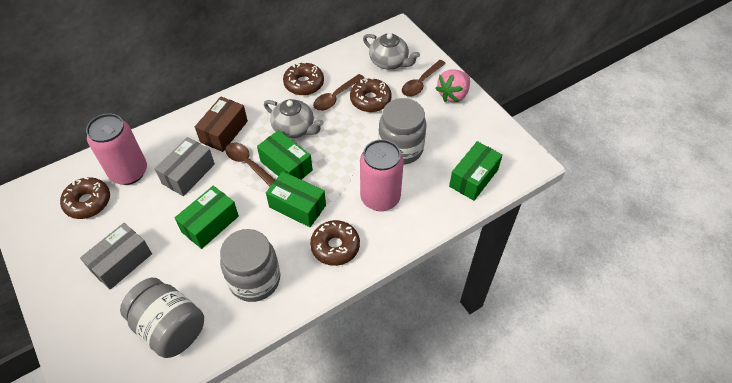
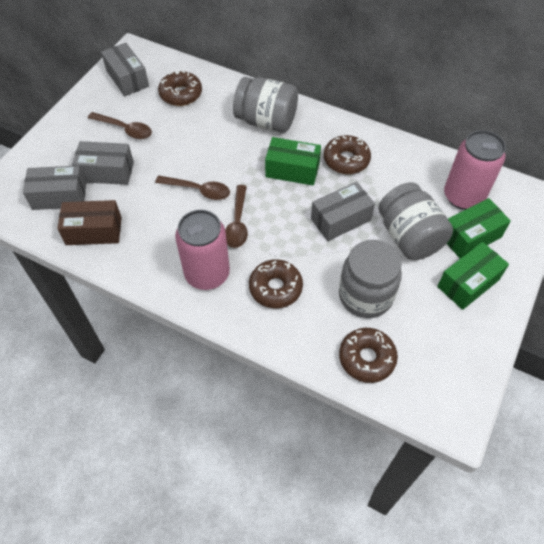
green box: [175,186,239,249] [257,130,313,180] [266,171,326,227] [449,141,502,201] = 4 -> [265,137,321,186] [437,242,509,310] [447,198,511,259] = 3
grey box: [80,223,152,290] [155,137,215,196] = 2 -> [23,165,86,210] [72,141,134,185] [101,43,149,96] [311,182,375,241] = 4
grey teapot: [264,99,324,138] [363,33,420,70] = 2 -> none = 0
pink strawberry: [435,69,470,102] = 1 -> none = 0

